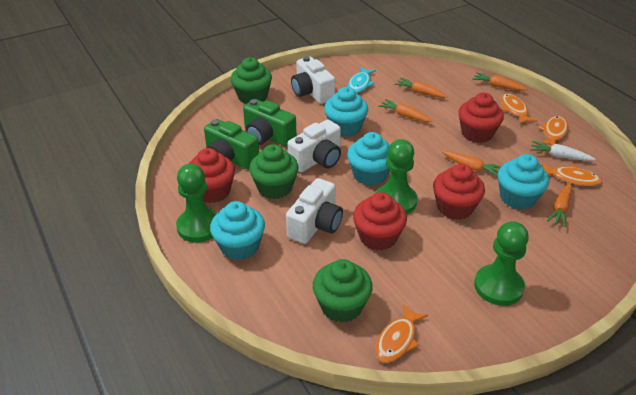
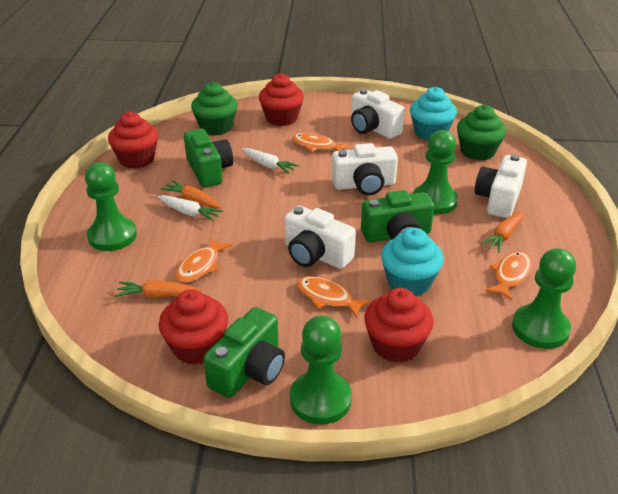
green camera: [204,119,259,169] [243,99,297,146] = 2 -> [184,129,233,187] [203,307,285,398] [361,190,434,242] = 3
green cupcake: [231,57,272,104] [249,144,299,199] [313,259,373,322] = 3 -> [191,82,237,135] [457,105,506,161] = 2
green pawn: [176,164,217,243] [376,139,418,214] [474,221,529,306] = 3 -> [85,162,137,251] [290,315,352,425] [413,130,458,214] [512,248,576,349] = 4
orange carrot: [378,99,432,122] [395,78,448,98] [442,151,501,177] [472,72,527,91] [547,183,572,227] = 5 -> [115,280,202,298] [161,180,221,208] [481,211,524,252] = 3
turquoise cupcake: [210,201,265,260] [324,87,368,137] [347,132,390,186] [498,154,549,210] = 4 -> [381,228,444,296] [410,87,457,140] = 2
turquoise fish: [348,67,376,93] = 1 -> none = 0
white camera: [286,178,343,244] [288,120,341,172] [291,56,335,104] = 3 -> [284,206,356,269] [332,143,398,195] [351,89,405,139] [475,154,527,218] = 4
white carrot: [530,141,595,161] = 1 -> [158,195,223,221] [242,148,299,174] = 2

